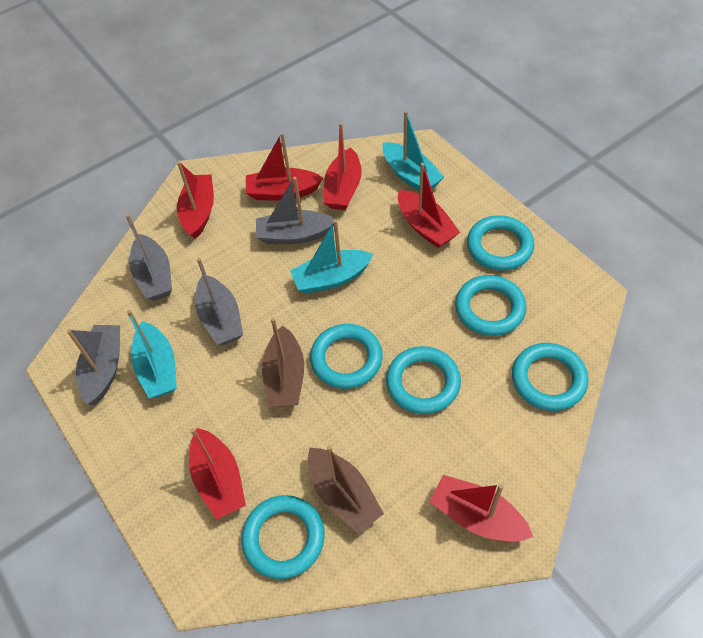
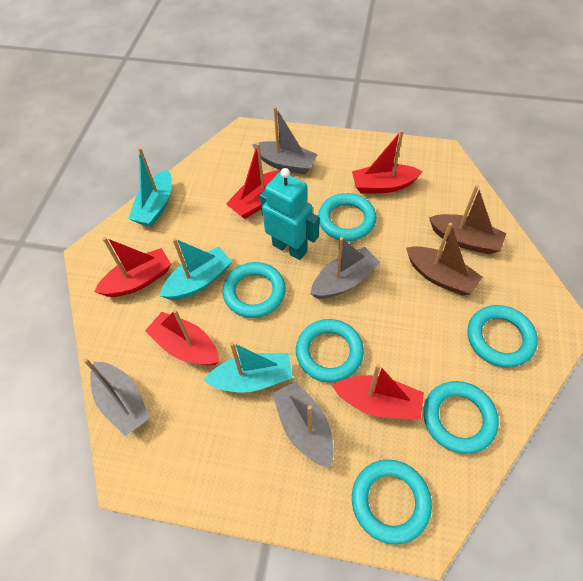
red boat: [177,161,214,239] [189,428,246,520] [246,133,323,201] [324,123,362,210] [398,163,460,248] [429,475,533,541] = 6 -> [94,237,171,297] [145,309,219,365] [226,143,281,219] [332,364,424,419] [352,130,423,193] = 5
turquoise robot: none = 0 -> [260,168,319,260] = 1

